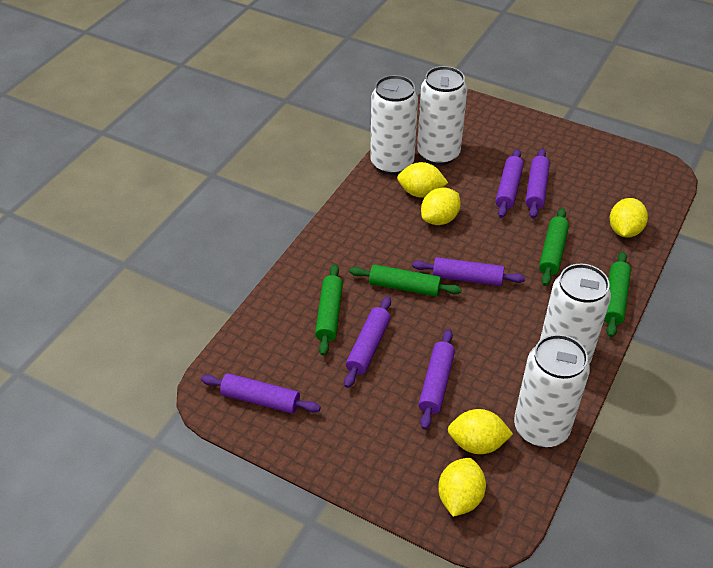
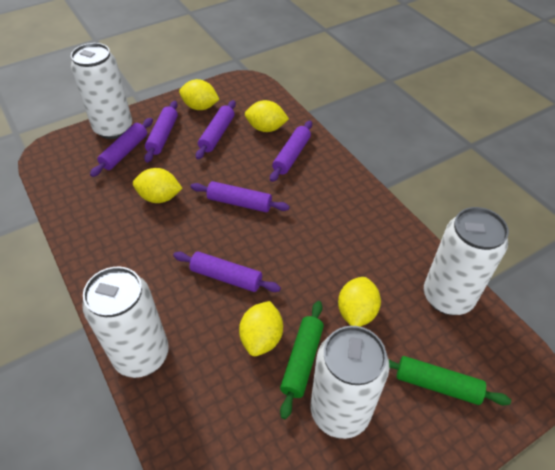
green rolling pin: [315,264,343,356] [349,264,462,297] [539,208,569,286] [604,252,631,337] = 4 -> [280,301,324,419] [389,356,511,405] = 2

